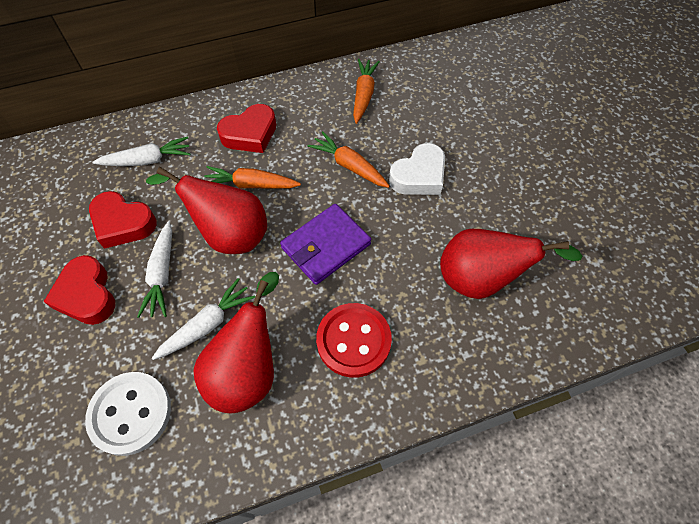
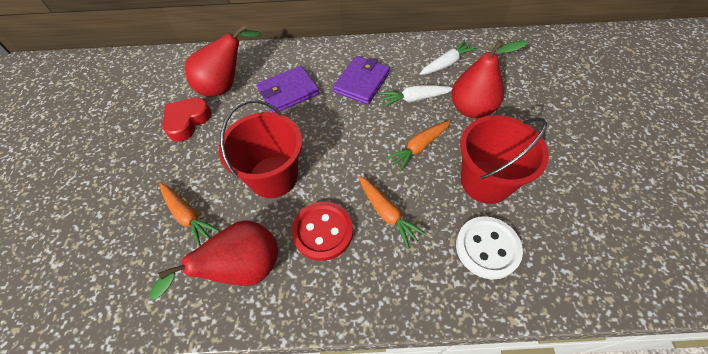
purple wallet: [280,204,371,285] = 1 -> [257,66,319,113] [333,56,390,105] = 2
red bucket: none = 0 -> [218,100,302,198] [460,115,549,204] = 2
red heart: [43,255,115,325] [89,191,157,249] [217,104,276,153] = 3 -> [162,98,212,142] = 1
white carrot: [92,136,191,166] [137,221,172,318] [152,278,255,360] = 3 -> [379,85,453,107] [420,40,477,75] = 2
white heart: [389,143,445,195] = 1 -> none = 0

